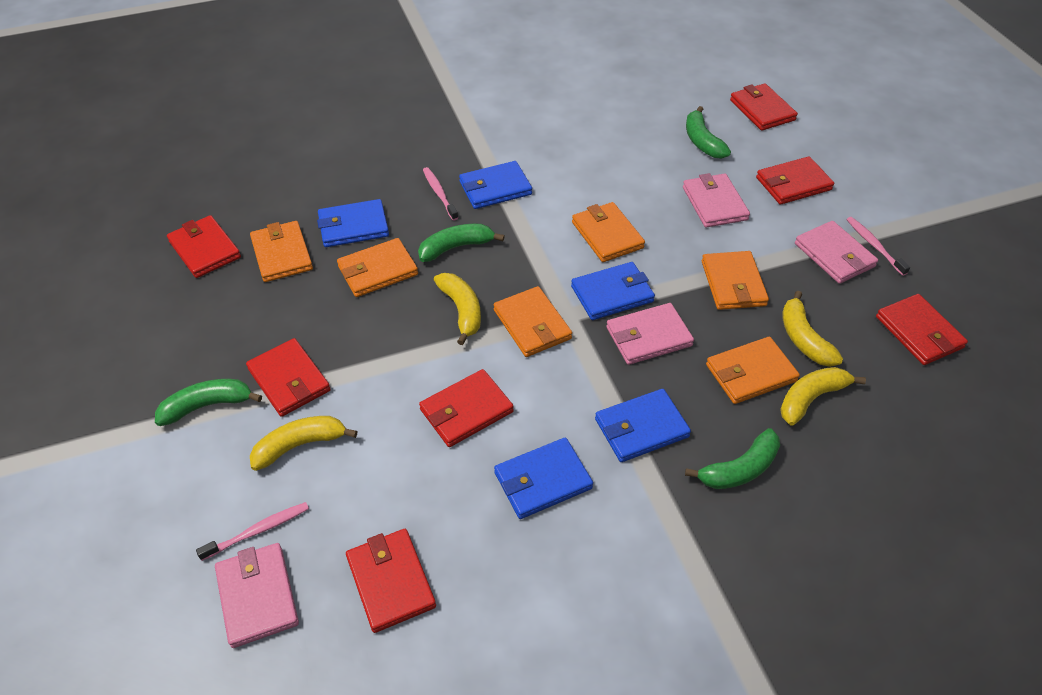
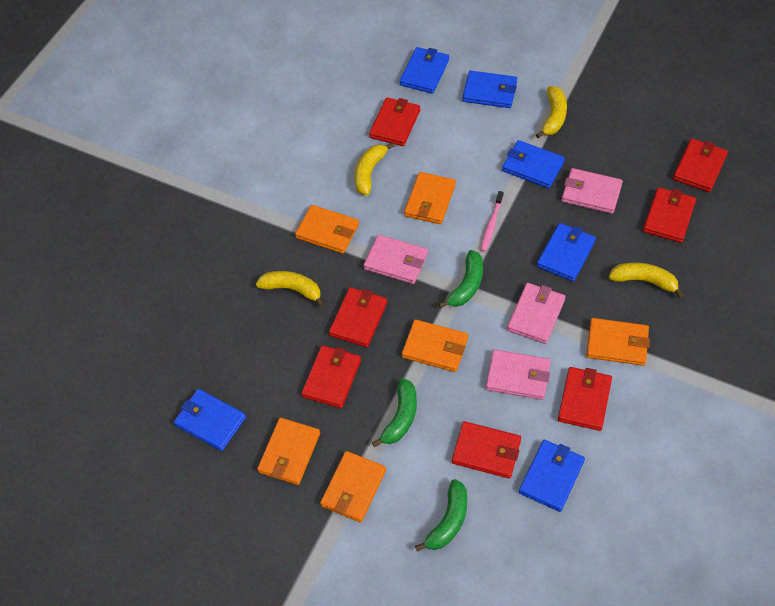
blue wallet: [317,199,389,247] [459,161,532,209] [494,438,593,519] [571,262,655,320] [595,389,691,462] = 5 -> [174,389,246,451] [400,47,449,94] [462,71,517,108] [502,140,565,188] [519,440,585,512] [537,223,596,281] = 6
green banana: [155,379,262,426] [418,224,505,262] [685,428,780,489] [686,106,731,159] = 4 -> [372,378,417,447] [415,479,467,552] [439,250,483,308] = 3
pink toothbrush: [196,502,309,561] [423,167,458,221] [846,217,910,276] = 3 -> [481,191,504,252] = 1

